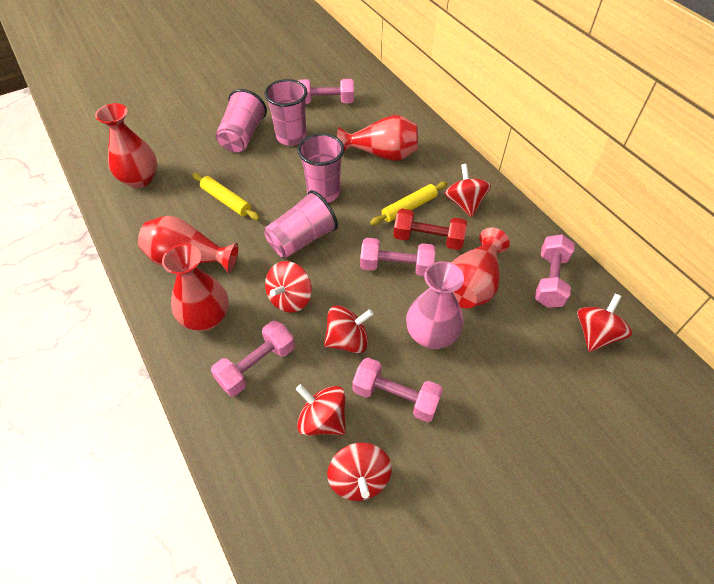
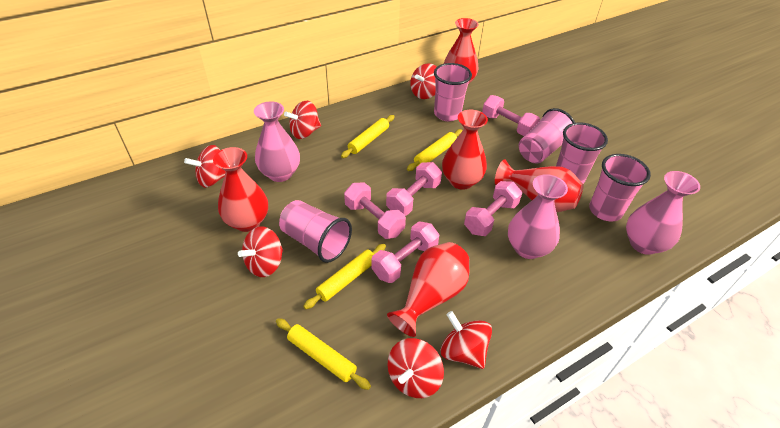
pink cup: [216,89,267,152] [264,190,338,258] [265,79,307,146] [297,133,344,202] = 4 -> [279,200,352,263] [434,63,472,121] [519,108,575,164] [556,122,608,184] [589,154,651,222] = 5
pink vase: [406,261,464,349] = 1 -> [254,101,300,182] [508,174,568,259] [626,171,700,255] = 3
red dumbbell: [393,209,467,250] = 1 -> none = 0
yellow rolling pin: [193,173,260,220] [370,182,448,225] = 2 -> [276,318,371,390] [303,244,386,309] [341,115,395,158] [407,129,463,171] = 4

